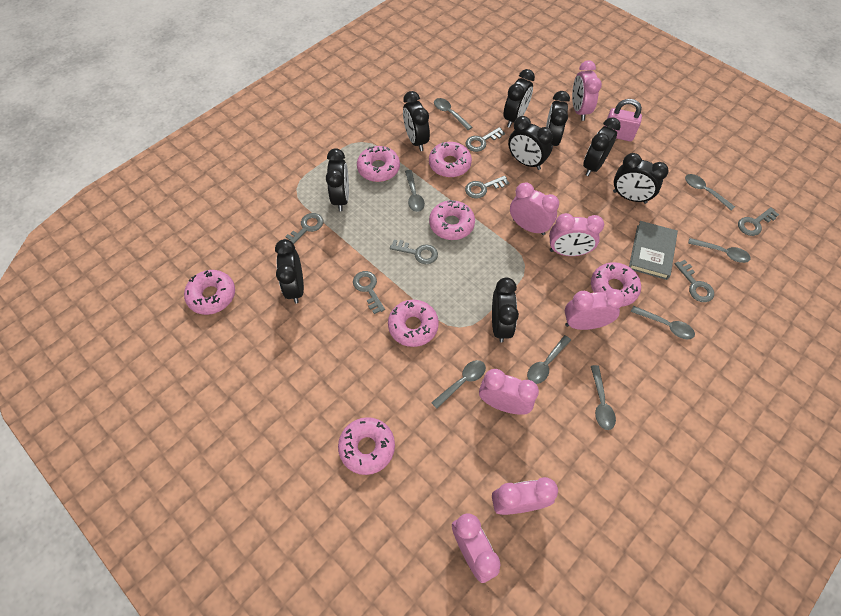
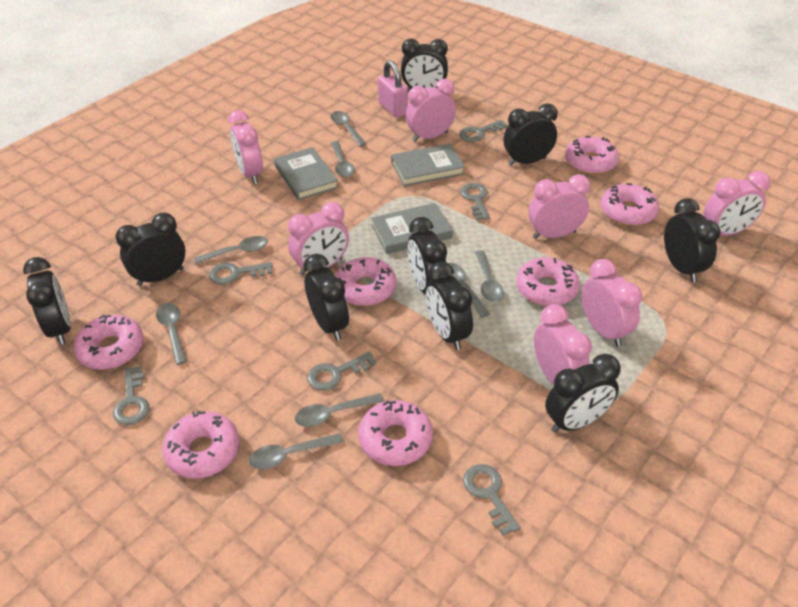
grey book: [629,221,678,280] = 1 -> [274,147,339,200] [371,203,453,254] [391,144,465,186] = 3
grey key: [284,213,323,244] [353,271,385,314] [390,240,438,264] [465,176,509,199] [466,127,505,152] [675,260,714,302] [738,207,779,236] = 7 -> [113,366,150,425] [209,262,273,285] [307,352,376,391] [459,120,508,142] [460,183,490,220] [463,464,521,536] = 6

